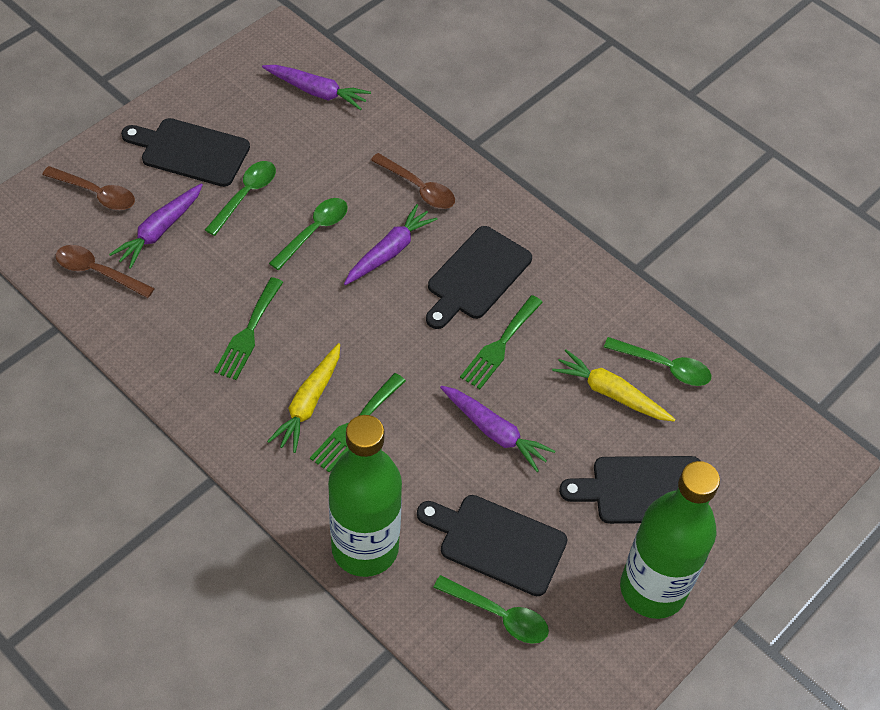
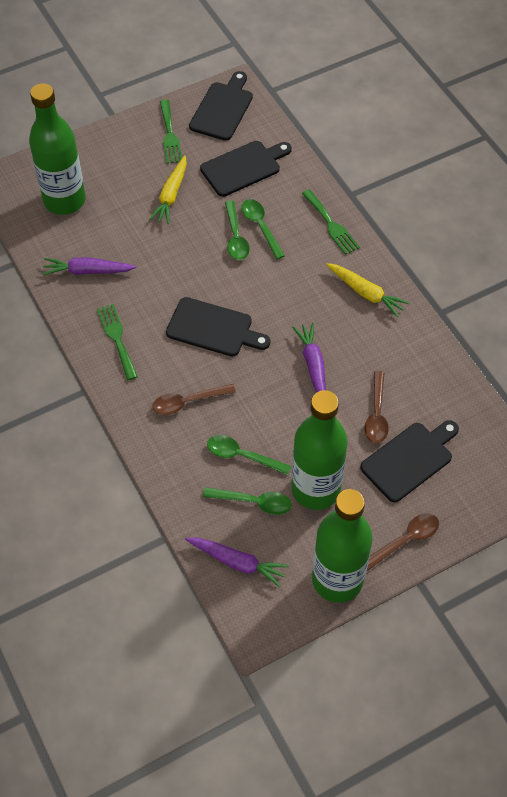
green bottle: [328,415,402,577] [620,461,720,619] = 2 -> [29,83,86,215] [291,390,348,510] [312,489,373,603] = 3
purple carrot: [109,183,203,269] [262,65,371,110] [344,204,438,285] [440,386,555,472] = 4 -> [43,257,136,275] [185,538,289,587] [292,323,326,393] = 3

